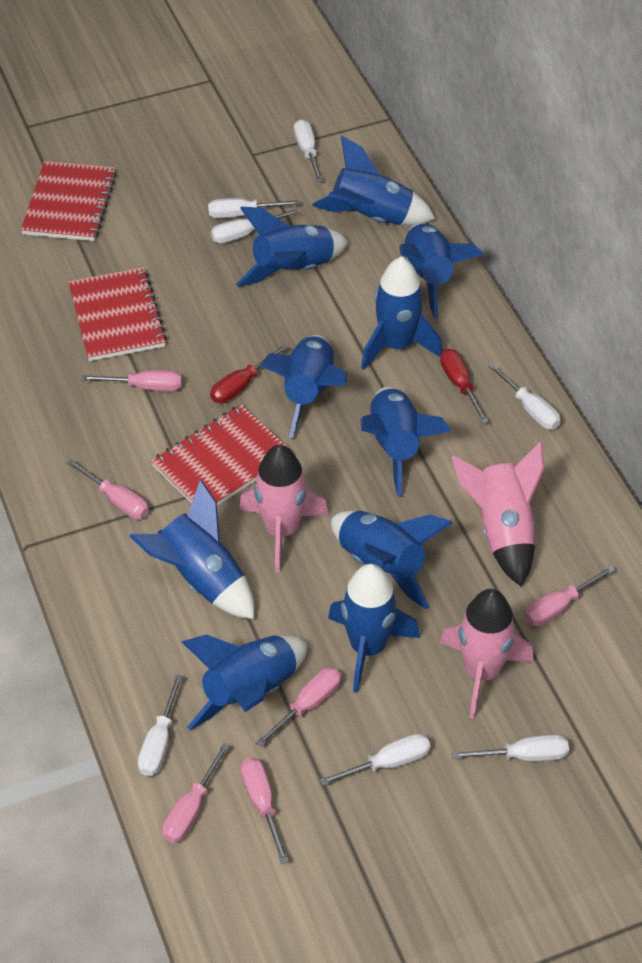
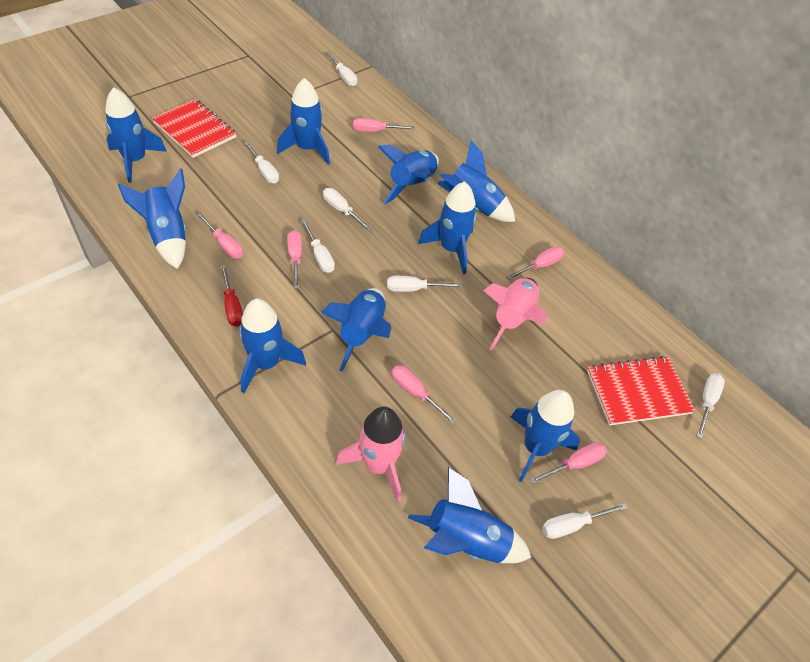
pink rocket: [239,445,329,573] [440,589,534,719] [451,441,544,586] = 3 -> [336,406,406,502] [483,278,547,351] = 2
red notebook: [21,161,117,241] [68,267,167,361] [151,405,293,506] = 3 -> [152,99,236,158] [587,356,695,425] = 2
red screwdriver: [210,344,288,403] [440,348,489,424] = 2 -> [221,265,243,327] = 1

